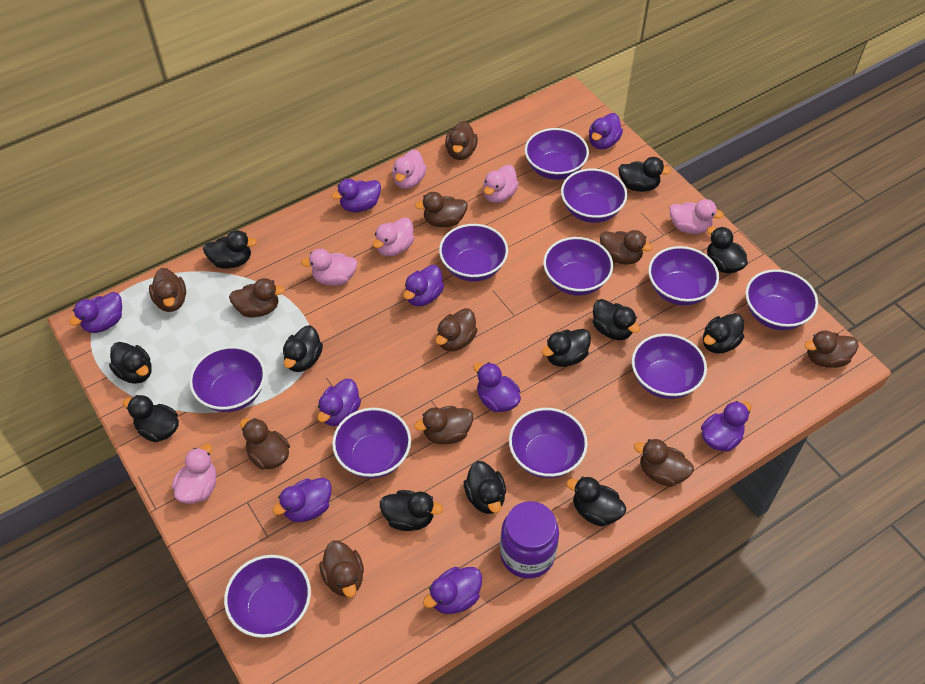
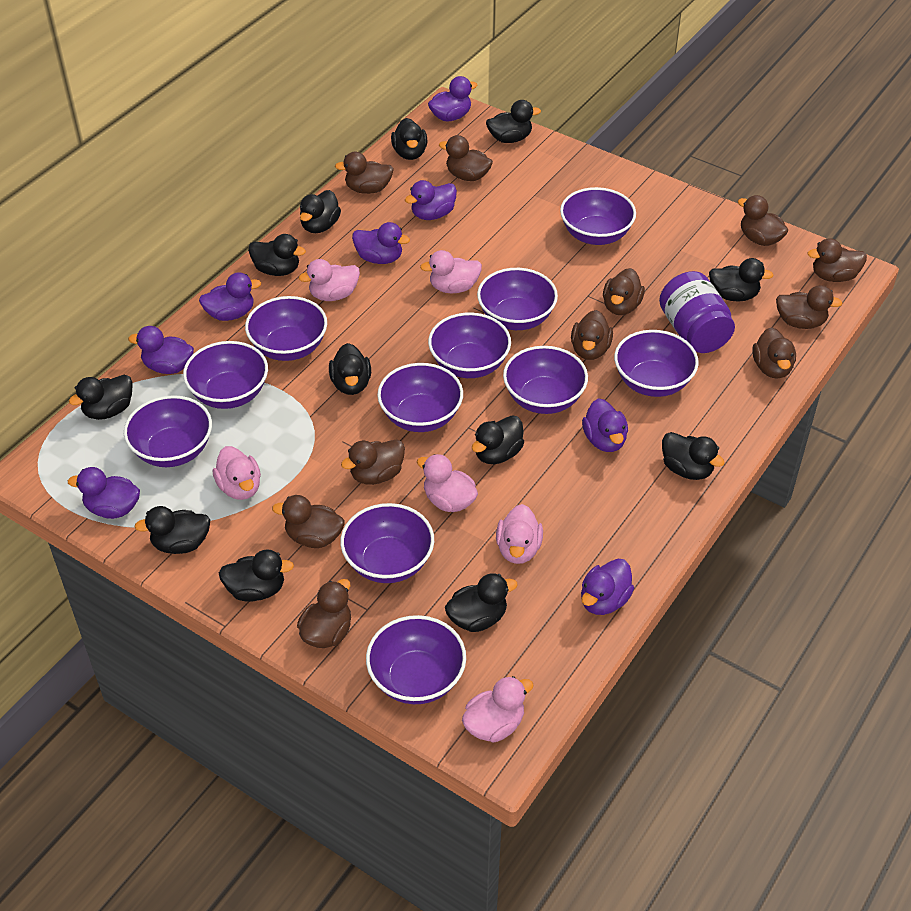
purple duck: [70,292,122,333] [273,478,332,522] [318,379,361,426] [332,179,381,212] [403,265,444,306] [423,567,482,614] [473,362,521,412] [589,113,623,149] [701,401,751,452] = 9 -> [68,467,140,519] [128,326,194,374] [199,272,261,321] [352,222,410,264] [405,180,457,220] [428,76,477,122] [581,559,634,615] [582,398,628,452] = 8

